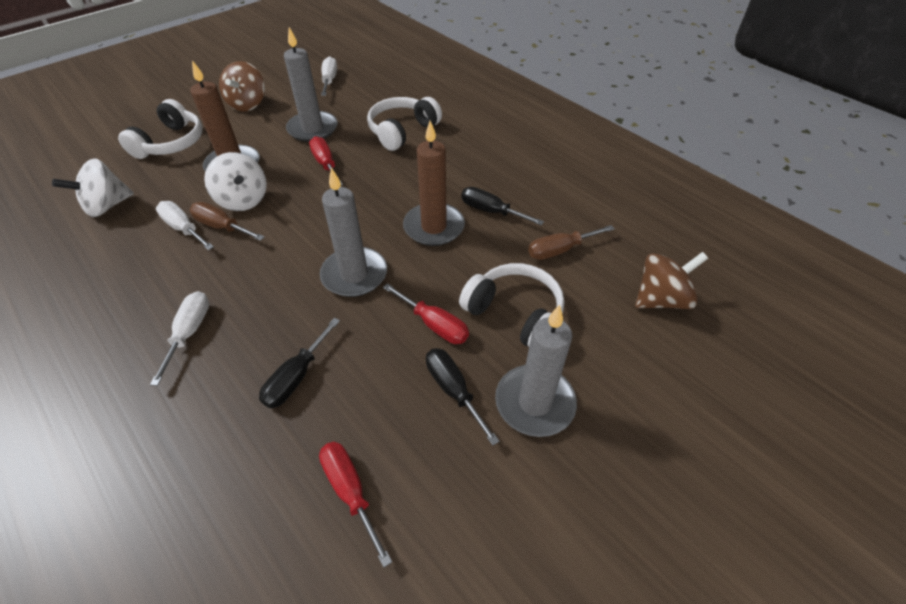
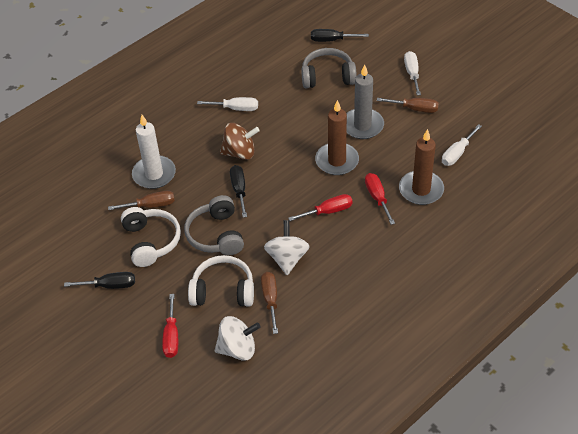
brown screwdriver: [190,202,264,241] [528,225,615,260] = 2 -> [108,191,175,210] [261,272,278,334] [377,98,439,113] = 3
brown spinning top: [219,61,265,112] [635,252,708,309] = 2 -> [220,123,260,160] = 1
grey candle: [284,27,337,142] [320,167,387,297] [495,305,577,437] = 3 -> [346,64,384,139] = 1
grey headphones: none = 0 -> [184,195,244,255] [301,48,357,88] = 2
white candle: none = 0 -> [132,115,176,189] = 1
white headphones: [118,99,203,159] [367,97,442,151] [459,263,564,347] = 3 -> [121,207,181,267] [188,255,254,306] = 2

